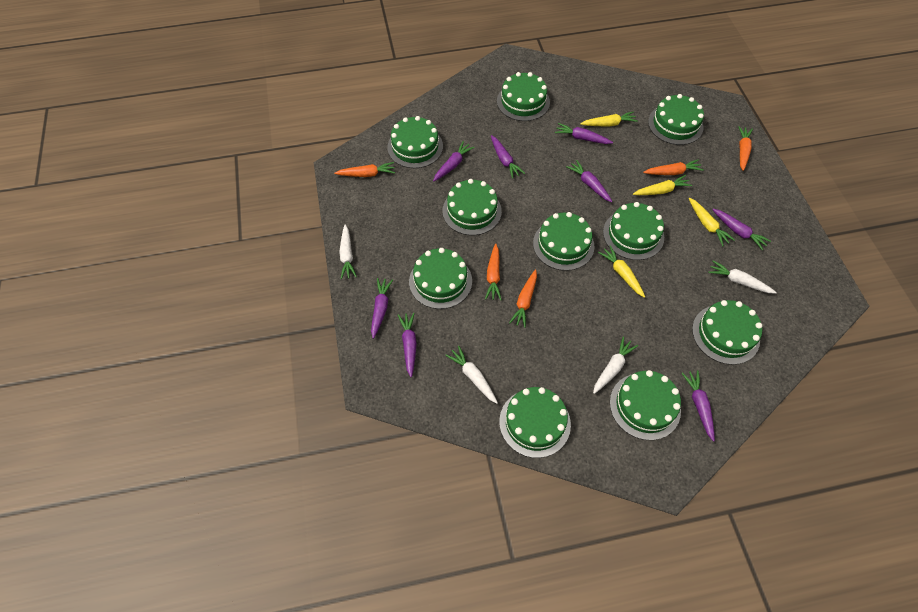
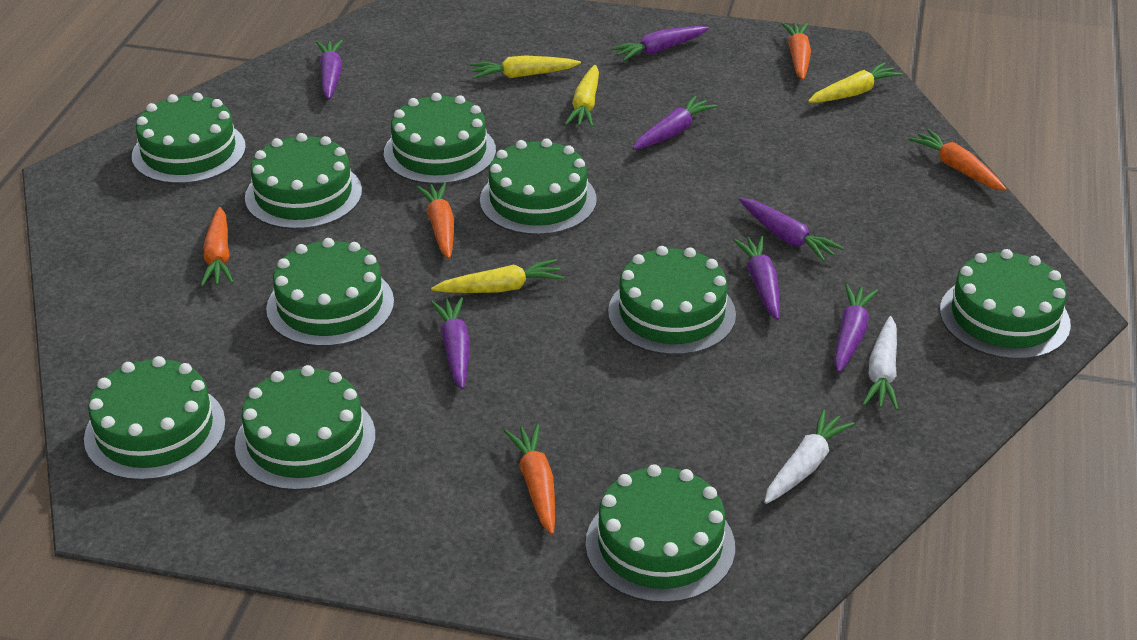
purple carrot: [371,278,393,339] [398,313,417,377] [433,141,475,181] [491,135,525,179] [555,123,613,144] [566,160,612,202] [681,370,715,442] [712,209,771,250] = 8 -> [316,40,343,99] [431,297,470,389] [610,26,709,61] [633,96,717,150] [733,236,780,320] [739,198,844,262] [834,284,878,373] = 7
white carrot: [339,224,357,279] [445,346,498,404] [593,336,638,394] [708,261,777,294] = 4 -> [764,409,855,504] [863,316,899,410] = 2

